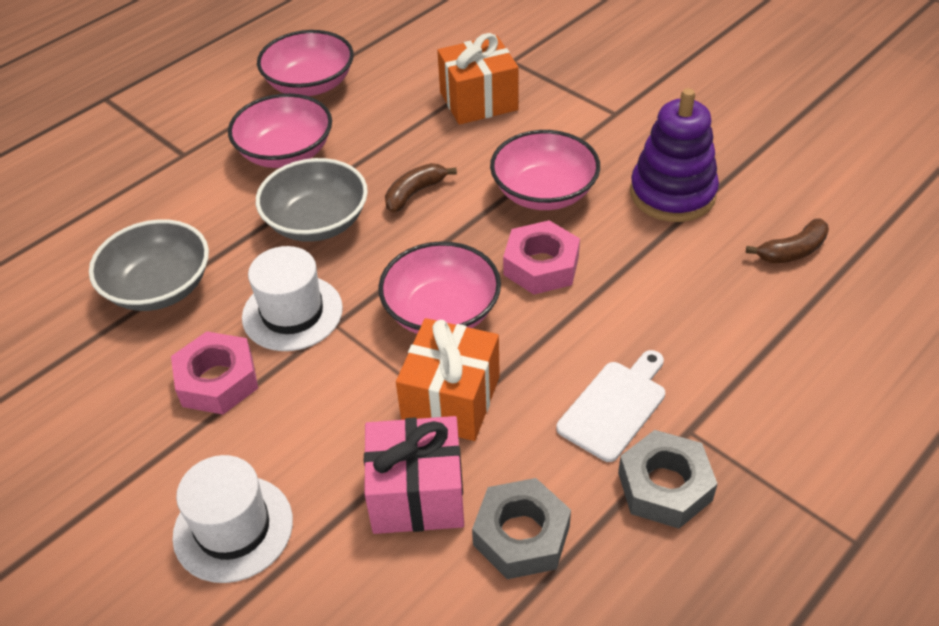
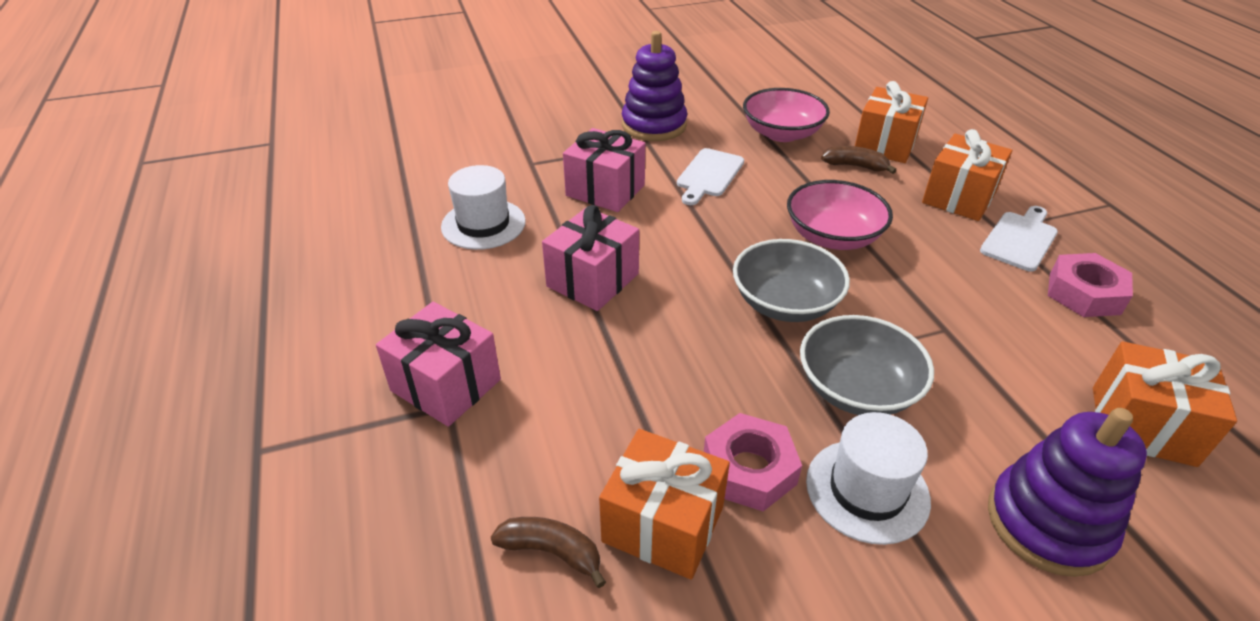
grey nut: [472,478,571,579] [618,430,718,529] = 2 -> none = 0
orange gift: [396,318,500,441] [437,33,519,125] = 2 -> [599,429,730,580] [855,81,928,163] [922,129,1012,221] [1093,341,1237,467] = 4
pink bowl: [228,93,332,168] [257,30,354,96] [378,241,501,334] [490,130,600,210] = 4 -> [743,88,830,142] [787,180,893,250] = 2
pink gift: [364,416,464,534] = 1 -> [376,302,501,427] [542,205,639,311] [563,128,645,212] = 3
purple stacking toy: [630,88,719,222] = 1 -> [622,31,687,141] [988,408,1147,577] = 2
white cutting board: [556,350,665,462] = 1 -> [677,148,744,205] [980,206,1058,272] = 2

